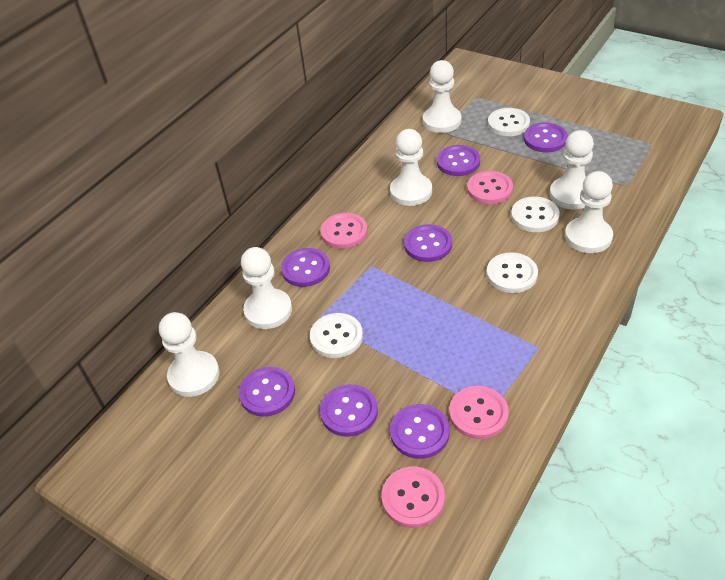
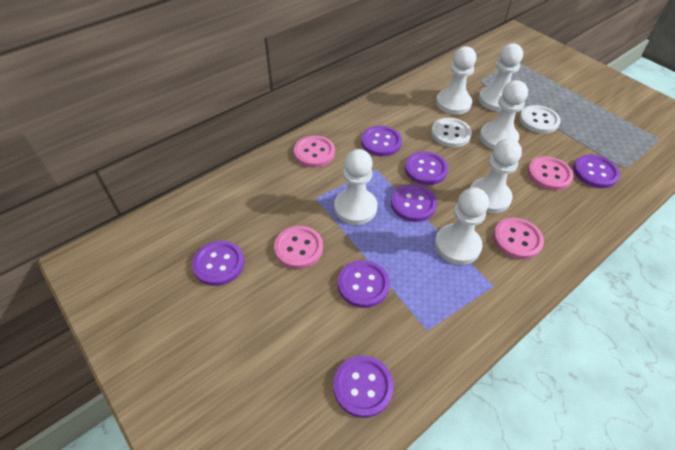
white button: [310,313,363,358] [486,252,538,293] [488,108,530,136] [511,196,560,232] = 4 -> [431,118,472,147] [519,105,561,134] = 2

